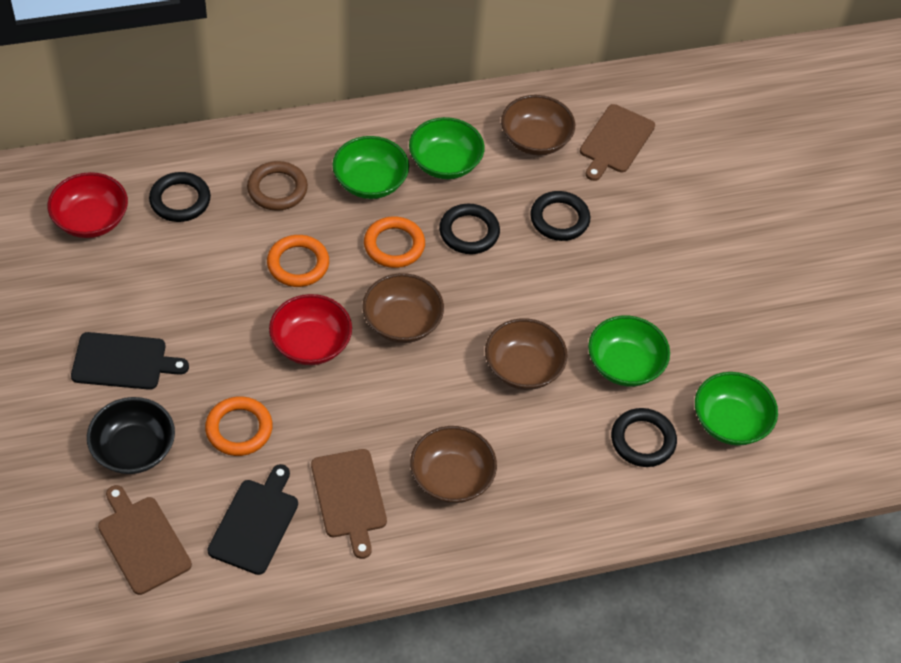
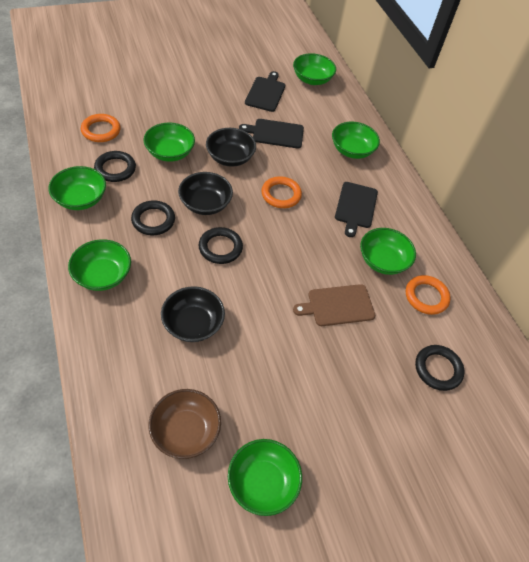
black bowl: [87,397,175,474] = 1 -> [161,286,225,342] [178,172,233,215] [206,128,256,167] = 3
black cutting board: [71,332,189,390] [207,464,298,575] = 2 -> [239,119,304,148] [245,71,285,112] [335,182,378,237] = 3
brown bowl: [363,273,444,343] [410,426,497,503] [485,318,568,390] [501,95,575,156] = 4 -> [148,389,221,459] = 1
brown cutting board: [98,485,192,595] [311,449,387,559] [580,104,655,181] = 3 -> [293,284,375,326] = 1
brown ring: [247,161,308,211] = 1 -> none = 0
green bowl: [332,136,409,199] [409,117,485,179] [588,315,670,386] [695,372,778,446] = 4 -> [49,166,106,210] [68,239,131,291] [144,123,195,162] [228,439,302,516] [293,53,336,85] [332,122,380,159] [360,228,416,275] = 7
red bowl: [48,172,128,238] [269,294,352,365] = 2 -> none = 0

